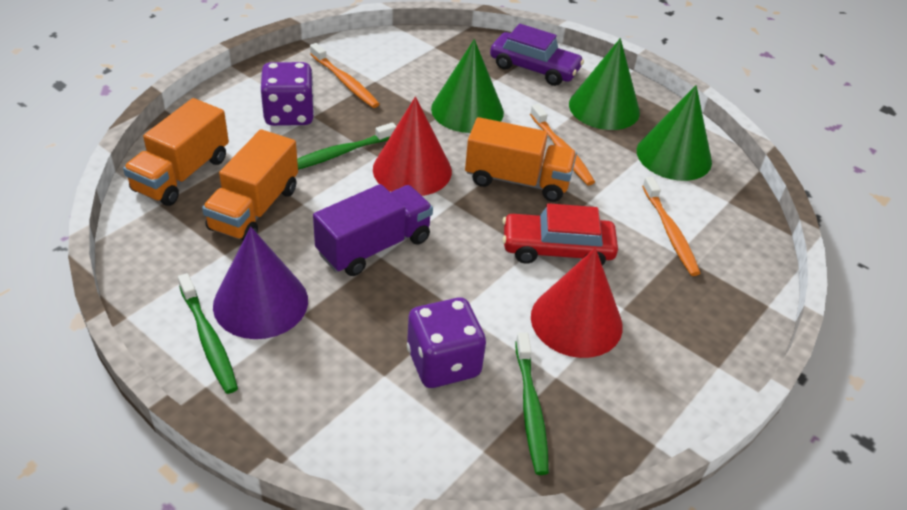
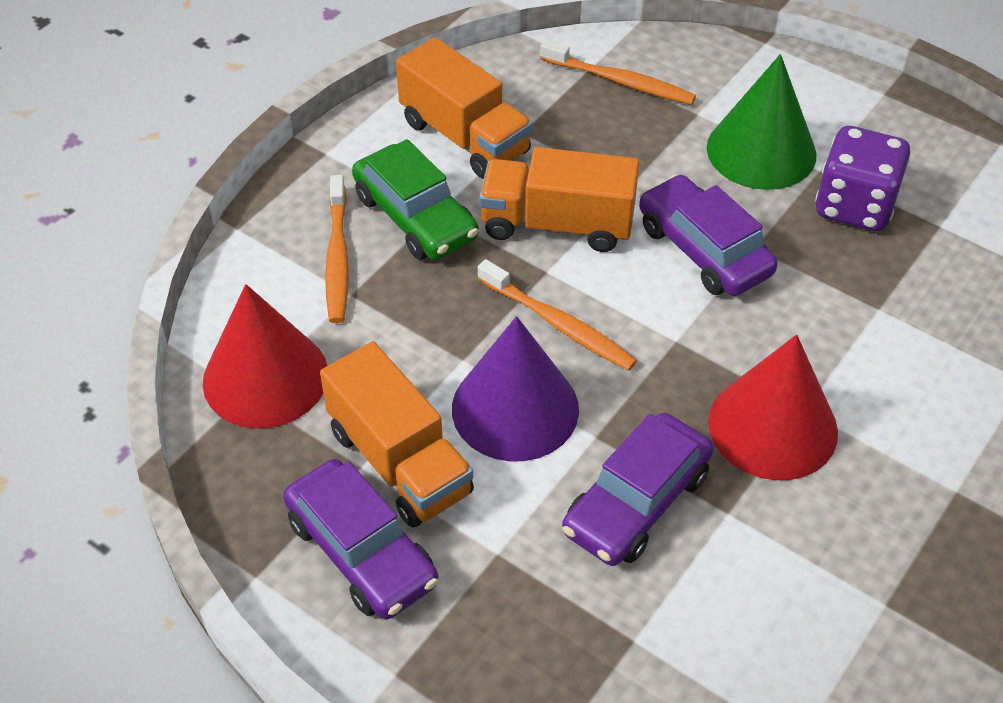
green car: none = 0 -> [352,139,479,260] = 1
green cone: [431,39,504,133] [569,38,640,130] [637,85,712,181] = 3 -> [707,54,816,190] = 1
green toothbrush: [178,273,238,394] [297,122,397,170] [515,332,549,475] = 3 -> none = 0
purple car: [490,24,584,86] = 1 -> [283,459,438,619] [562,413,714,566] [639,174,778,296] = 3
purple dice: [261,62,315,126] [407,297,486,388] = 2 -> [815,126,911,231] = 1
purple truck: [313,184,433,276] = 1 -> none = 0
red car: [502,203,618,266] = 1 -> none = 0

